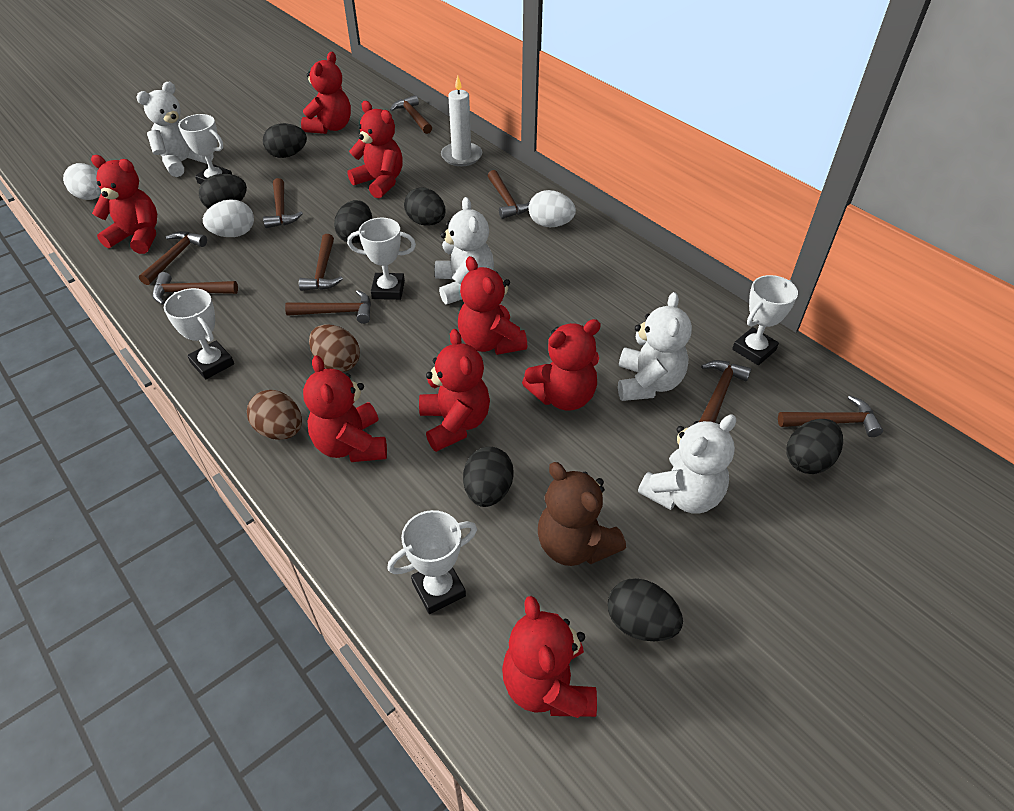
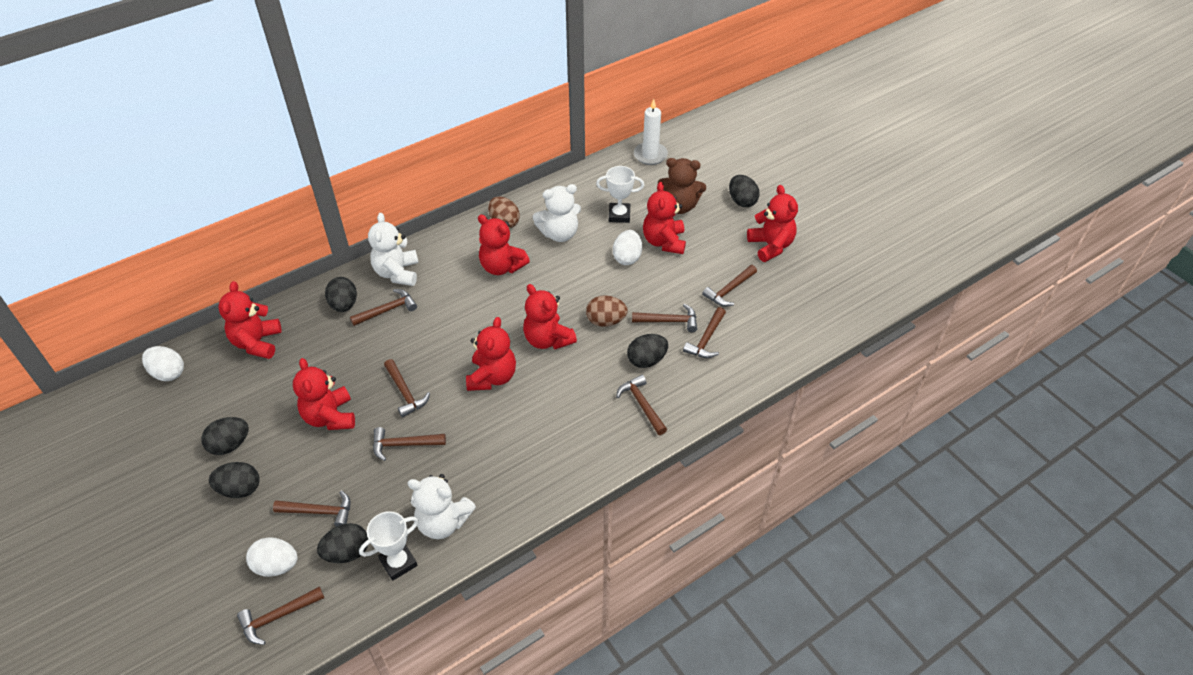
black egg: [199,174,247,209] [263,123,307,158] [334,200,372,243] [404,187,446,226] [463,447,514,507] [608,578,683,641] [786,419,843,474] = 7 -> [201,417,249,455] [209,462,260,498] [317,523,368,563] [325,277,357,312] [627,334,668,368] [729,175,760,207] = 6
red teddy bear: [91,155,157,254] [301,52,351,134] [303,355,387,462] [348,101,403,198] [419,329,490,452] [458,256,527,355] [502,596,597,718] [522,319,601,411] = 8 -> [218,281,282,359] [293,358,355,430] [466,317,516,391] [478,214,530,275] [523,284,577,349] [643,182,686,254] [747,185,798,262] = 7
white teddy bear: [136,82,213,177] [435,197,494,304] [618,292,692,401] [638,414,736,514] = 4 -> [368,213,419,286] [407,474,476,539] [533,184,581,242] = 3
white trophy: [164,288,234,379] [178,114,232,184] [347,218,416,300] [387,510,477,614] [732,275,798,365] = 5 -> [359,511,419,581] [596,166,644,223] = 2

